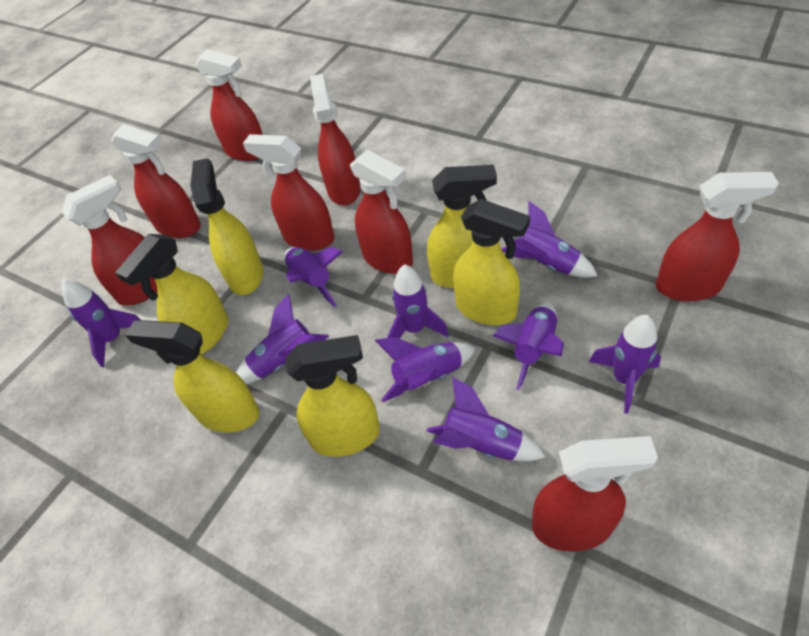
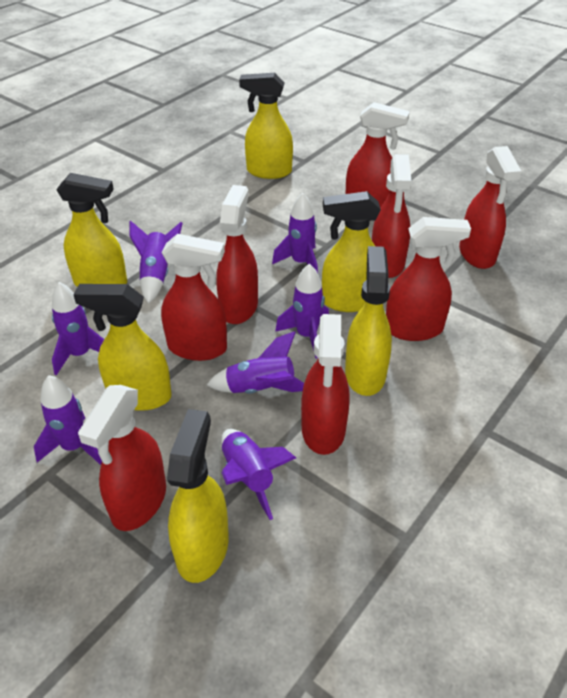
purple rocket: [61,279,141,367] [236,294,329,384] [284,247,343,307] [375,337,476,402] [388,264,449,339] [427,377,545,461] [492,303,564,390] [501,201,597,278] [589,315,661,414] = 9 -> [34,375,102,465] [52,282,104,376] [130,221,183,304] [207,331,304,394] [222,429,296,520] [272,193,318,273] [275,264,329,359] = 7

